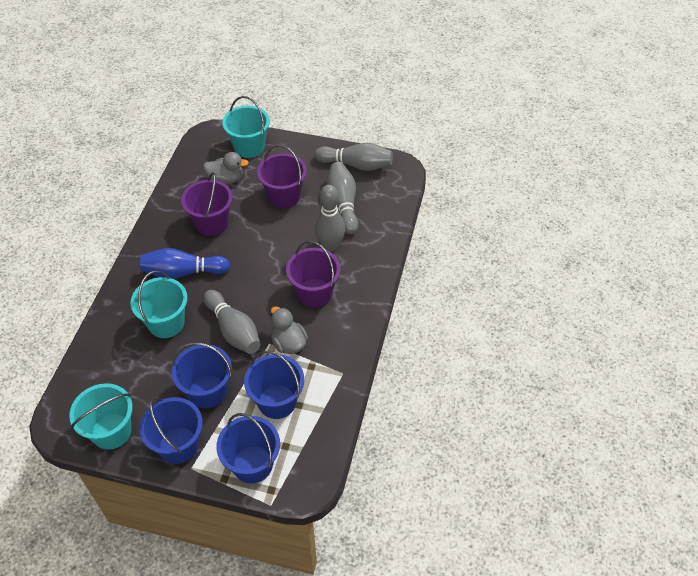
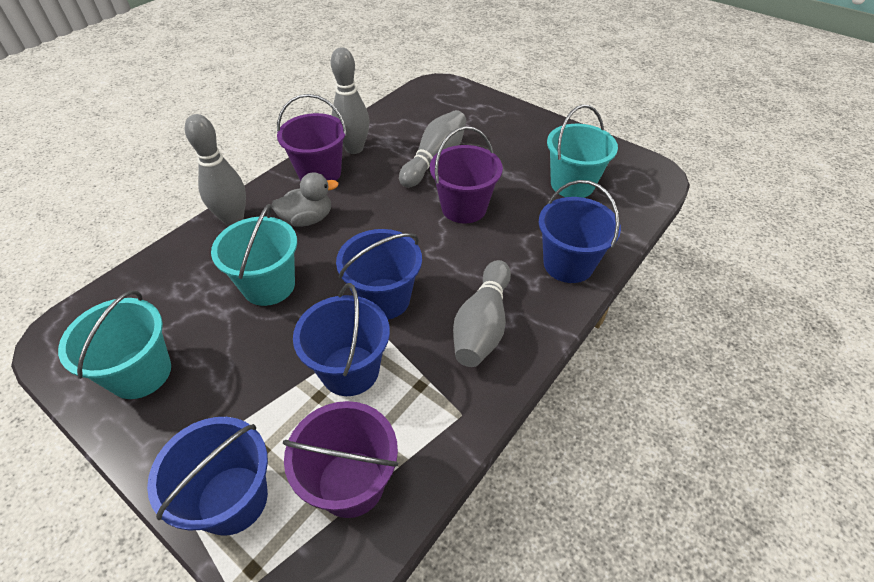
blue bowling pin: [140,248,230,279] = 1 -> none = 0
grey duck: [203,152,249,184] [271,306,308,354] = 2 -> [271,172,339,227] = 1

